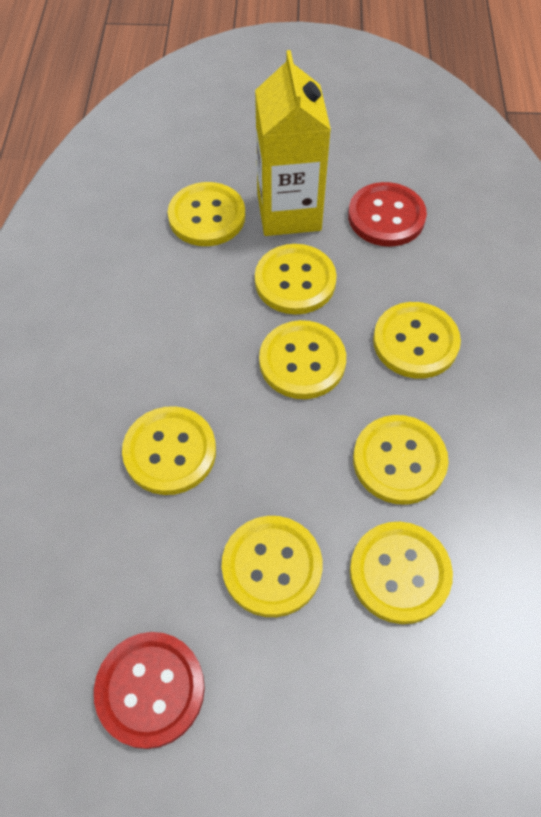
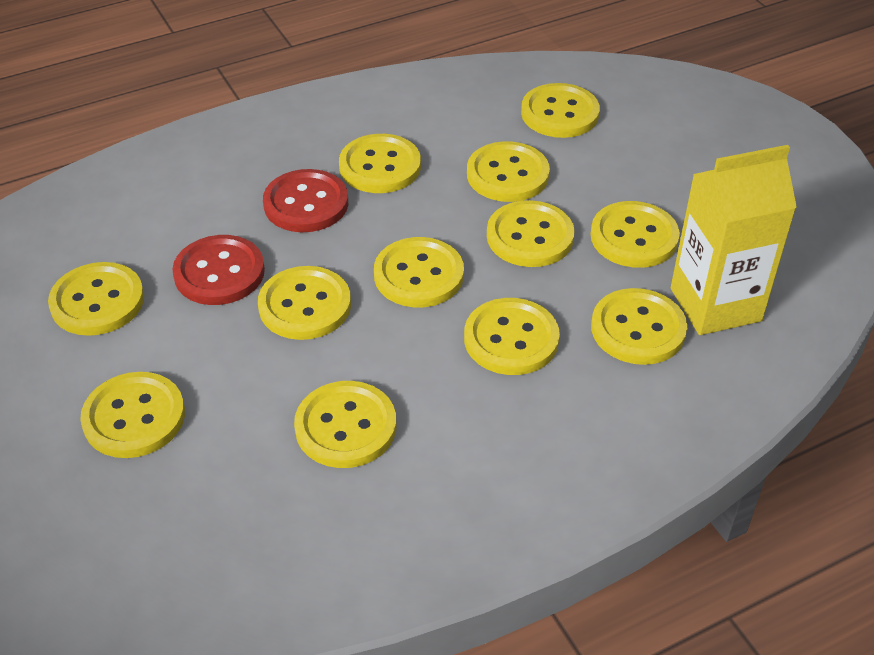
yellow button: [122,406,216,495] [168,182,245,246] [222,516,323,617] [255,244,337,315] [259,320,346,399] [350,522,453,624] [353,415,449,505] [373,302,461,379] = 8 -> [48,262,144,336] [80,372,185,458] [258,266,351,340] [294,381,396,468] [339,134,421,193] [374,237,464,308] [464,298,560,375] [467,141,550,202] [487,200,575,267] [521,83,600,138] [591,201,680,268] [591,288,687,365] = 12

